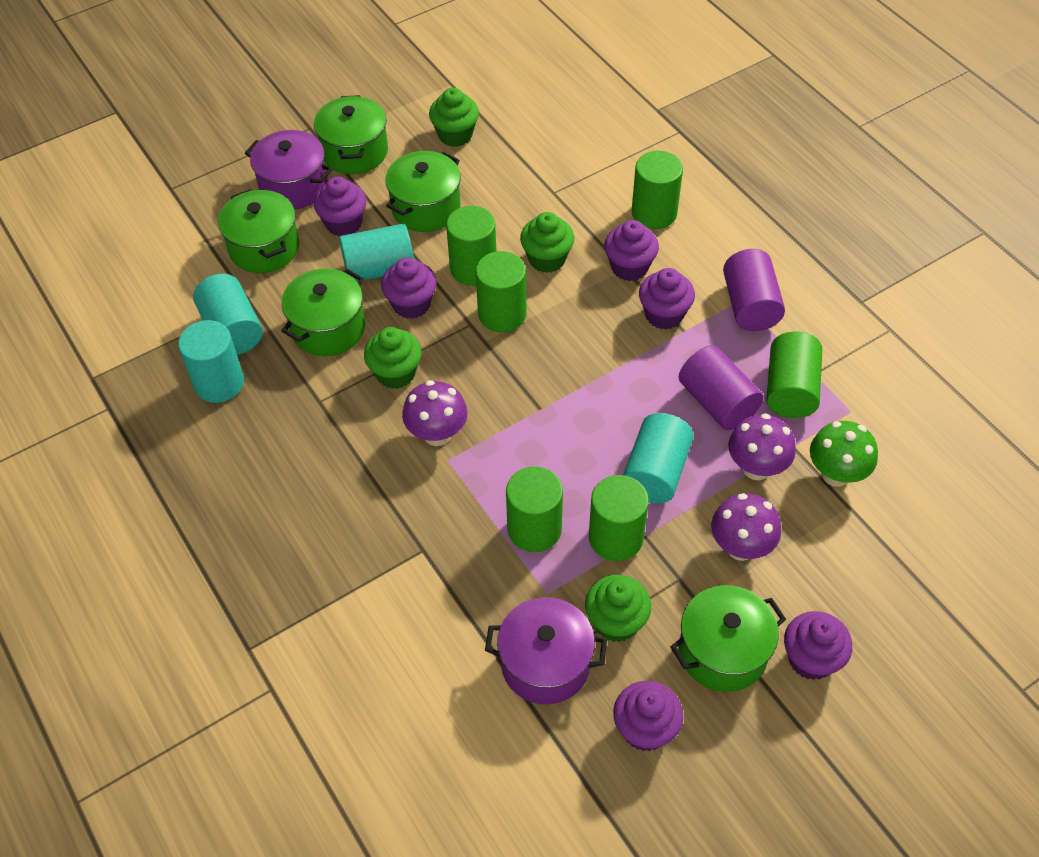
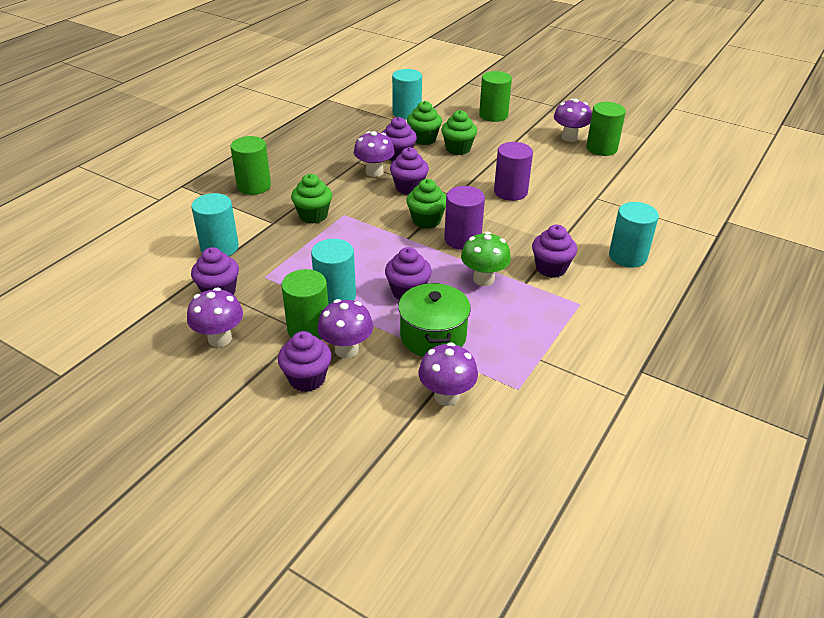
green cylinder: [446,206,496,286] [476,251,526,332] [506,466,563,552] [589,475,649,561] [632,151,683,229] [766,331,822,418] = 6 -> [230,136,271,195] [281,269,328,340] [479,71,512,122] [586,102,626,156] = 4
green pot: [218,189,300,273] [281,268,365,356] [314,95,388,174] [385,151,461,232] [670,585,786,692] = 5 -> [398,283,471,357] = 1
purple mushroom: [402,380,468,446] [711,493,781,561] [728,413,796,480] = 3 -> [187,288,243,347] [317,299,373,358] [354,131,395,177] [419,342,478,406] [554,99,592,142] = 5
purple pot: [245,130,332,209] [485,597,607,704] = 2 -> none = 0

